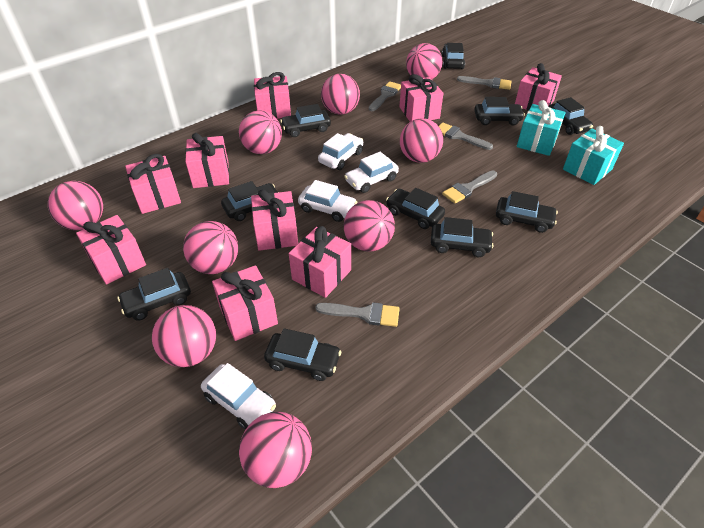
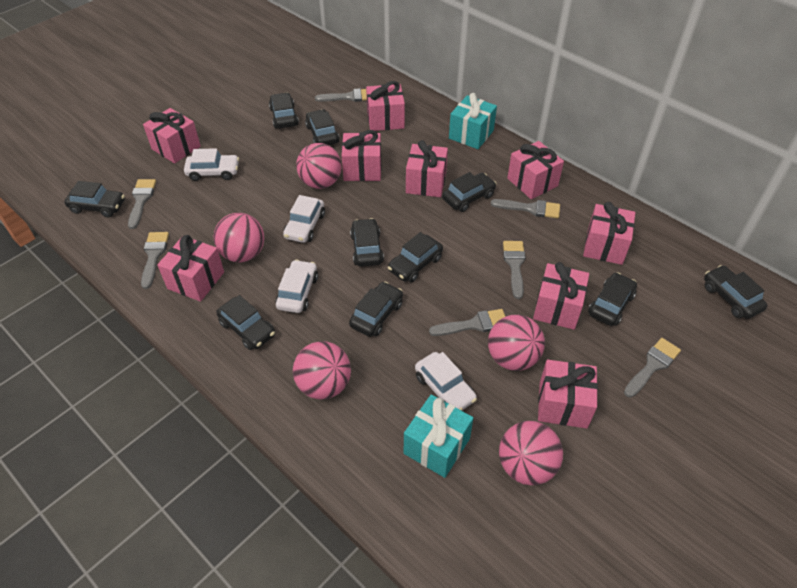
grey brush: [315,302,400,327] [369,81,401,111] [439,122,493,150] [442,171,497,204] [457,76,512,90] = 5 -> [128,179,156,229] [141,232,169,289] [315,88,367,102] [429,309,506,336] [491,199,560,219] [503,241,526,299] [624,338,681,398] = 7
pink ball: [48,181,103,230] [152,305,216,367] [183,221,238,274] [239,110,282,154] [239,412,312,488] [321,74,360,115] [344,200,395,252] [400,118,443,163] [406,43,442,79] = 9 -> [213,213,264,262] [293,341,351,399] [296,143,342,189] [488,315,545,371] [499,421,563,485] = 5

